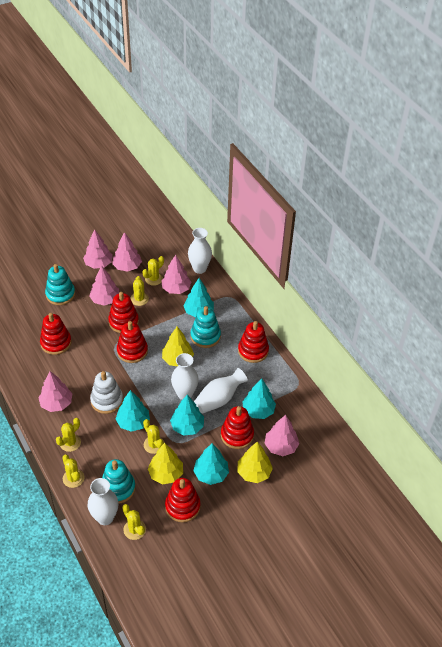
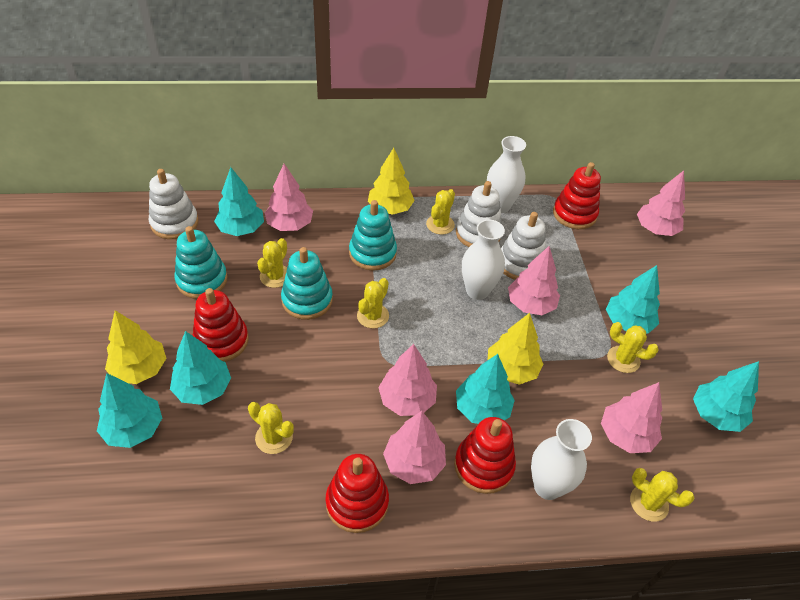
red stacking toy: [40,313,72,355] [108,292,139,333] [117,321,148,363] [165,478,201,522] [221,406,254,449] [238,321,269,363] = 6 -> [192,288,249,362] [325,454,389,533] [454,417,516,494] [553,162,601,229] = 4
turquoise tree: [116,390,150,432] [170,394,204,436] [183,278,214,317] [193,443,229,485] [242,378,276,419] = 5 -> [97,373,162,448] [170,331,231,405] [214,167,264,236] [456,354,515,424] [606,265,660,334] [693,361,759,432] = 6
white stacking toy: [90,371,123,414] = 1 -> [149,169,199,239] [456,181,502,247] [501,212,546,280] = 3
white vase: [88,478,118,525] [171,353,199,400] [188,228,212,274] [194,368,248,414] = 4 -> [462,220,505,300] [487,136,526,213] [531,419,592,500] = 3

